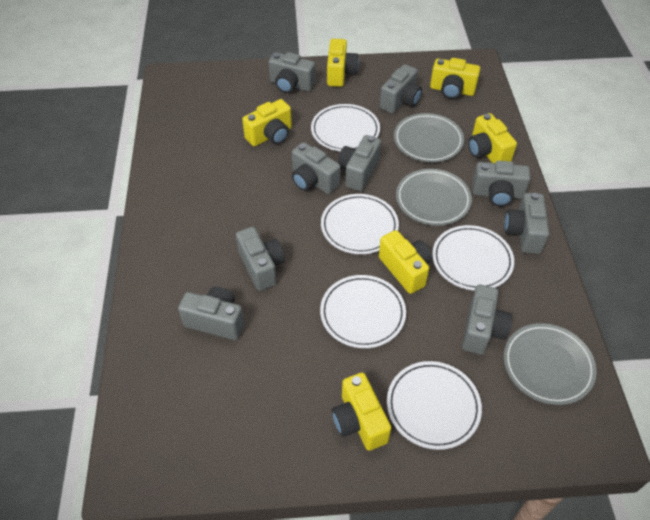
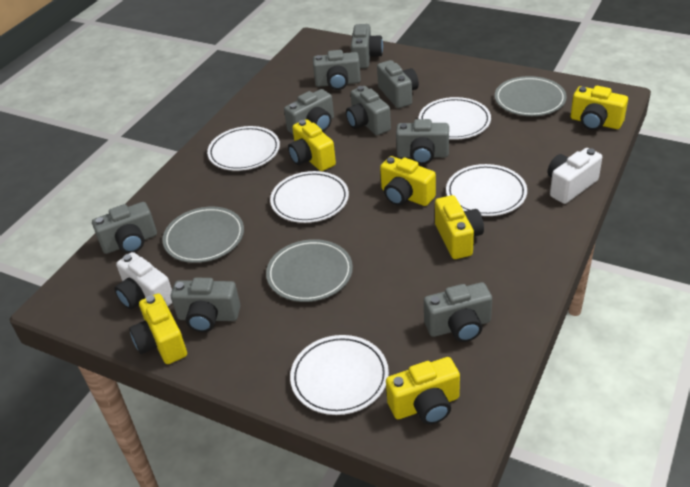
white camera: none = 0 -> [114,252,172,309] [547,148,602,204] = 2

